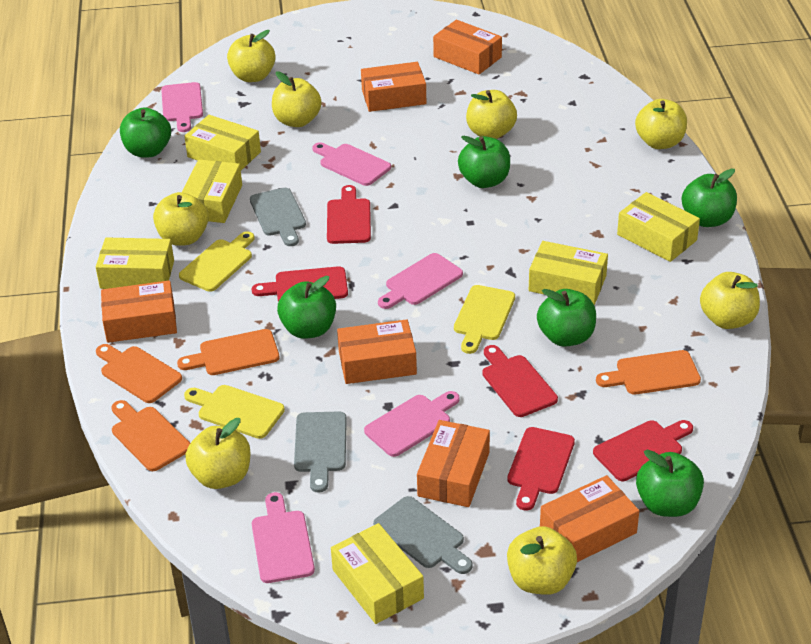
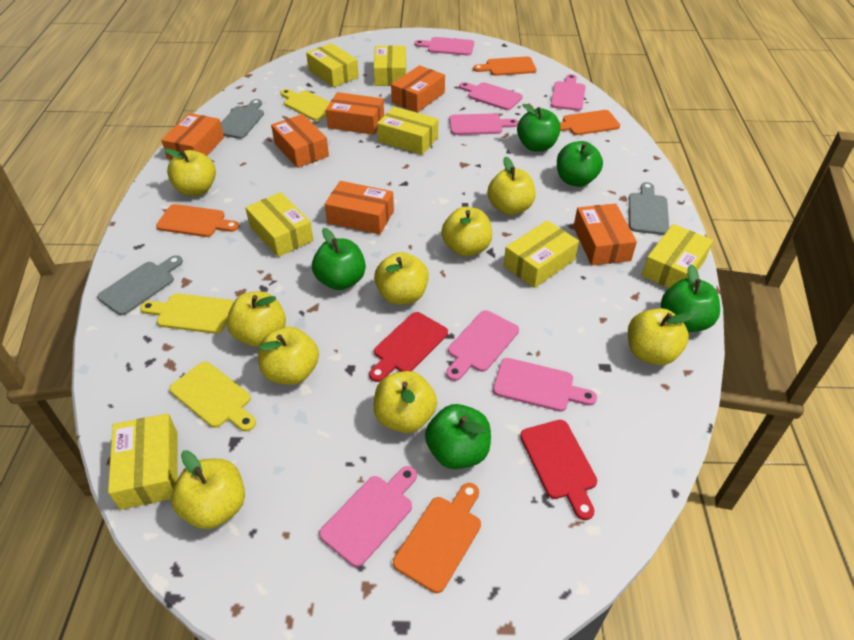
green apple: [120,107,171,157] [277,276,336,339] [458,136,510,188] [537,289,596,347] [636,450,704,517] [682,168,737,227] = 6 -> [312,228,366,290] [425,404,491,469] [517,104,561,152] [557,141,603,187] [661,265,720,332] = 5
pink cutting board: [161,82,203,132] [252,492,315,583] [312,142,391,186] [364,391,460,457] [378,253,463,309] = 5 -> [319,466,417,567] [415,37,474,56] [446,310,519,381] [449,113,519,135] [459,82,522,110] [493,358,597,412] [551,74,586,111] = 7
red cutting board: [252,266,348,302] [327,185,371,244] [482,345,558,417] [507,427,575,511] [593,420,693,481] = 5 -> [369,312,448,382] [520,420,597,520] = 2
yellow apple: [153,192,209,246] [185,418,250,489] [227,30,276,82] [272,71,322,127] [466,90,517,139] [507,526,577,595] [635,99,687,149] [700,272,760,329] = 8 -> [164,148,216,196] [171,450,245,529] [227,291,286,347] [258,327,319,385] [374,252,429,305] [374,371,437,433] [441,207,492,257] [487,156,535,215] [628,308,693,365] = 9
yellow box: [96,238,174,289] [182,159,242,223] [184,115,261,170] [331,523,424,624] [529,241,608,305] [617,192,700,262] = 6 -> [108,413,178,510] [245,192,314,257] [306,43,359,87] [374,46,406,86] [377,106,438,155] [504,220,579,288] [642,224,713,288] = 7

